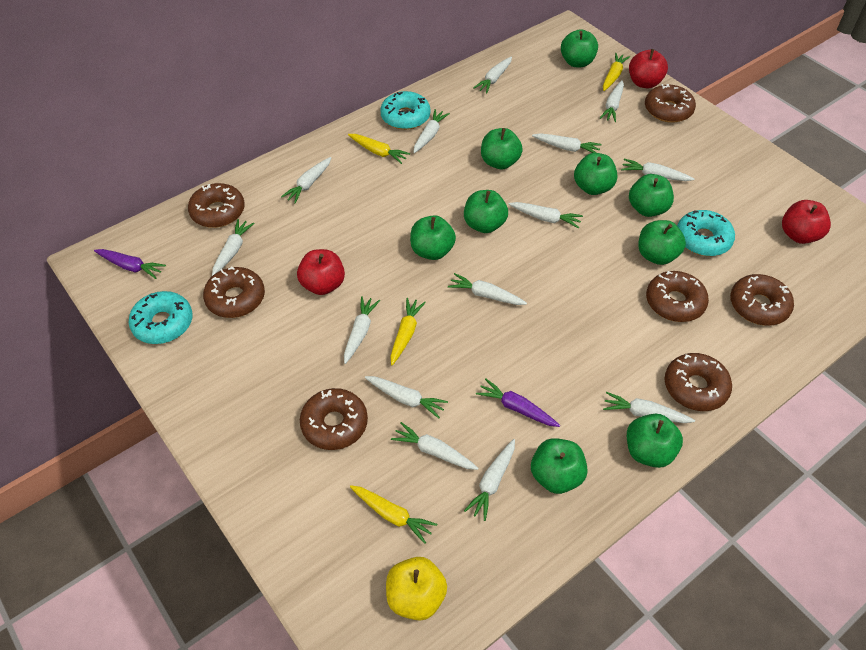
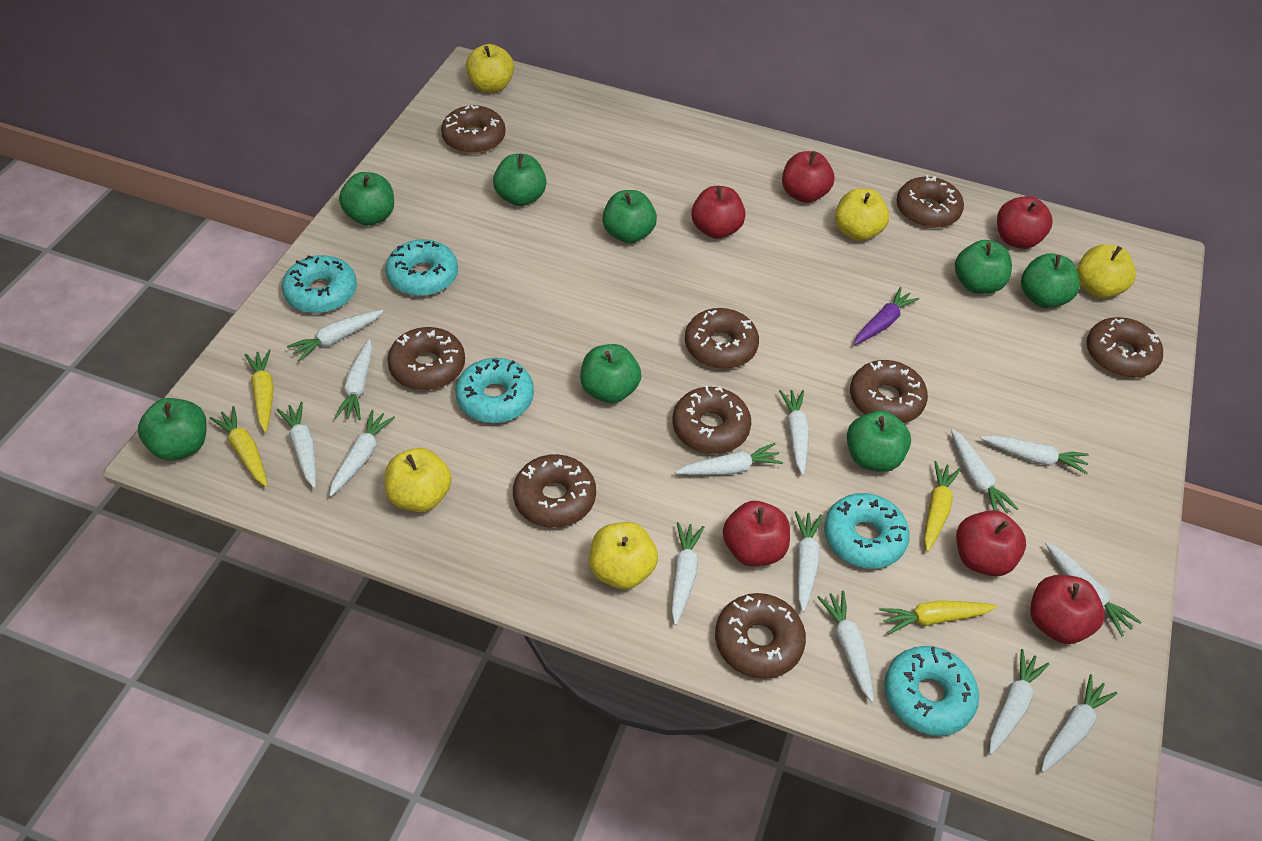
brown donut: [188,183,245,228] [203,266,265,318] [300,388,368,450] [645,84,696,123] [646,271,709,322] [665,353,732,411] [730,274,794,326] = 7 -> [387,327,465,390] [441,105,506,154] [513,454,596,528] [673,386,751,454] [685,308,759,369] [715,593,806,679] [850,360,928,423] [897,175,964,228] [1086,317,1163,378] = 9
green apple: [410,215,456,260] [464,190,508,233] [481,128,523,169] [531,438,587,494] [561,29,598,67] [574,153,617,195] [627,414,683,468] [629,174,674,217] [638,220,686,265] = 9 -> [138,398,207,461] [339,172,394,226] [493,154,546,206] [580,344,641,403] [602,190,657,243] [847,411,911,472] [955,240,1012,294] [1021,253,1080,308] = 8
purple carrot: [94,249,166,279] [476,379,560,427] = 2 -> [854,287,919,345] = 1
red apple: [297,249,345,295] [629,49,668,88] [782,200,831,244] = 3 -> [691,186,745,239] [723,501,790,567] [782,151,834,203] [956,510,1026,576] [997,196,1053,249] [1030,575,1104,644] = 6
turquoise donut: [129,291,193,344] [380,91,430,130] [677,210,735,256] = 3 -> [282,255,357,313] [385,239,458,296] [455,358,534,423] [824,493,910,569] [884,646,979,736] = 5
yellow apple: [386,557,447,621] = 1 -> [385,448,452,512] [466,44,514,93] [589,522,658,590] [835,188,889,241] [1077,244,1136,298] = 5

